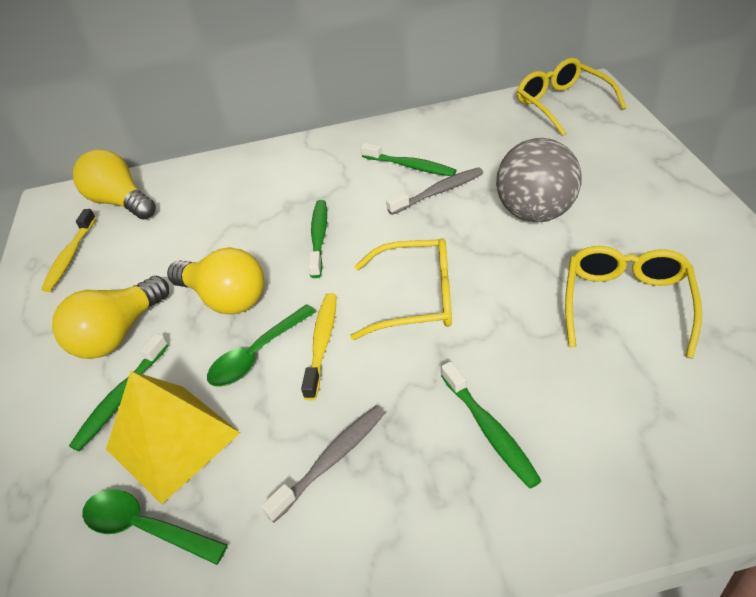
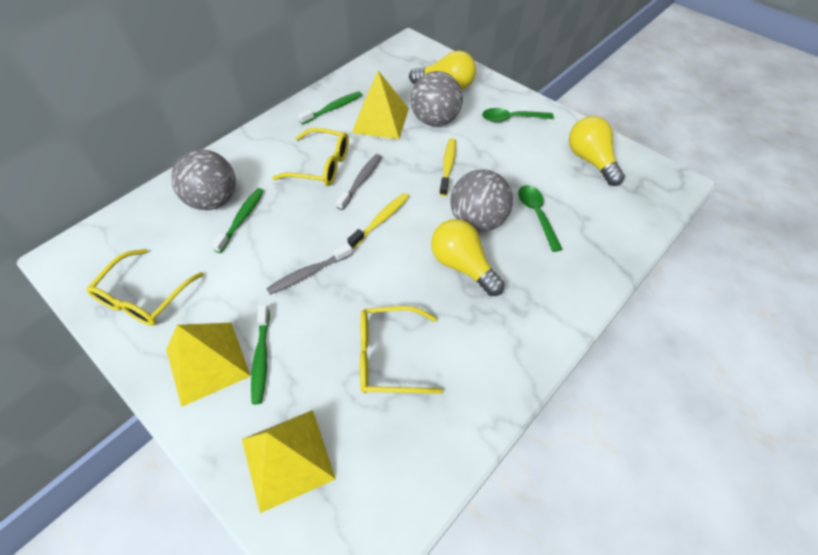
green toothbrush: [69,333,168,451] [308,200,327,278] [361,143,457,176] [441,361,542,488] = 4 -> [211,188,264,253] [251,305,270,404] [298,91,362,124] = 3
grey ball: [496,138,582,222] = 1 -> [171,149,236,210] [411,71,463,127] [450,169,513,232] = 3
yellow pyramid: [106,371,240,504] = 1 -> [166,322,250,407] [242,410,336,513] [352,71,409,139] = 3

